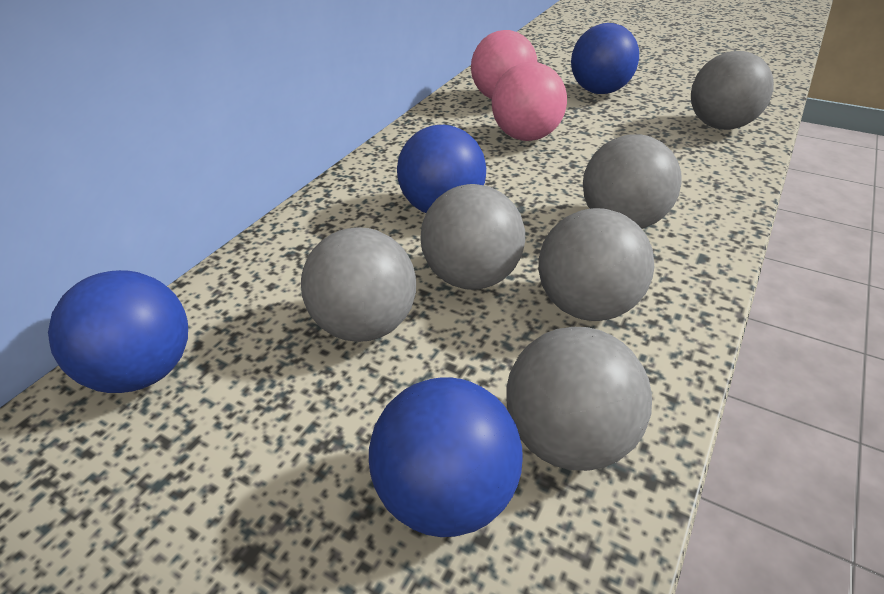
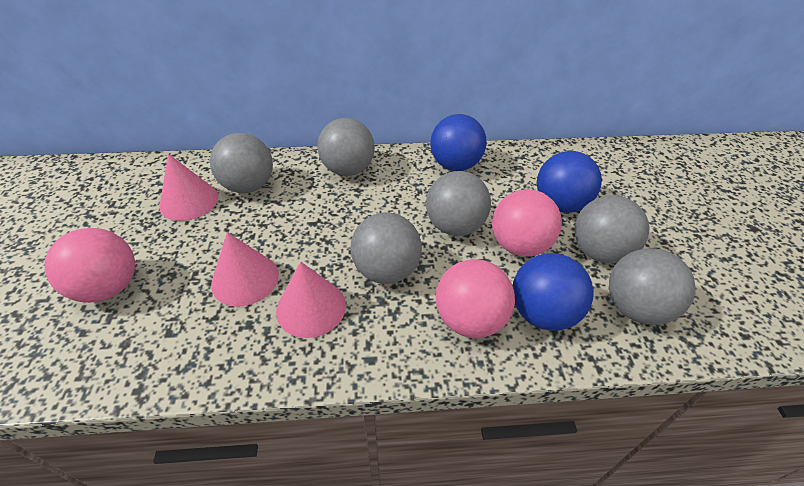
blue ball: [48,270,188,393] [369,377,522,537] [397,125,486,213] [571,23,639,94] = 4 -> [430,114,486,171] [513,253,594,331] [537,151,602,213] = 3
pink ball: [471,30,537,99] [492,62,567,141] = 2 -> [45,228,135,303] [436,259,515,338] [492,189,562,257] = 3
pink cone: none = 0 -> [159,154,219,221] [211,232,279,307] [276,261,346,338] = 3

